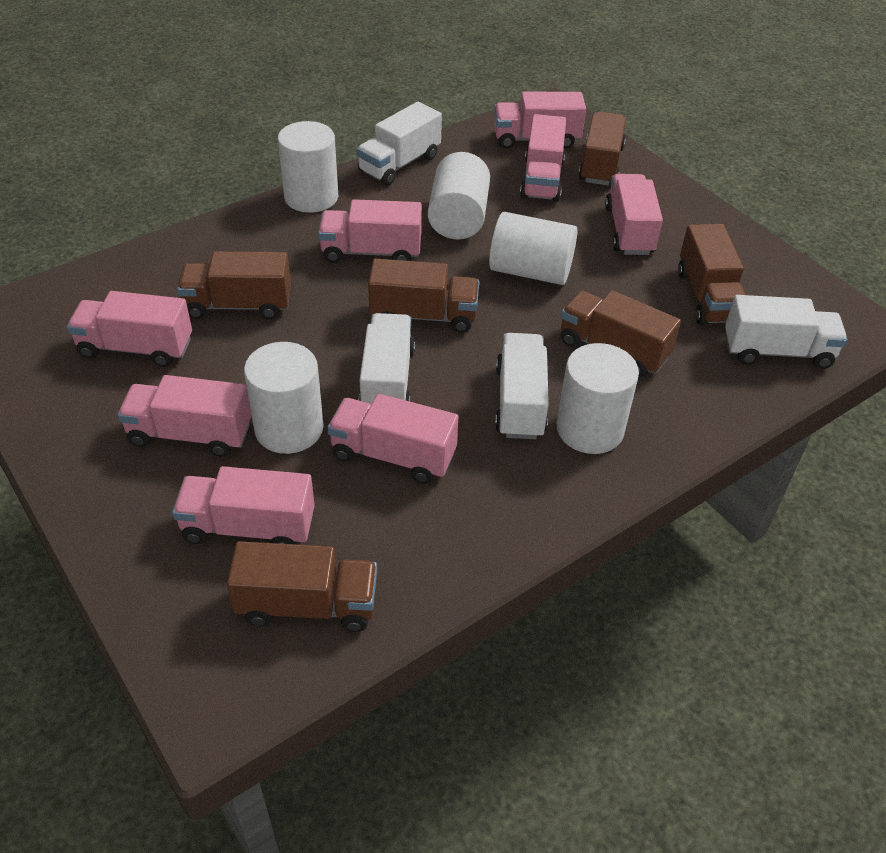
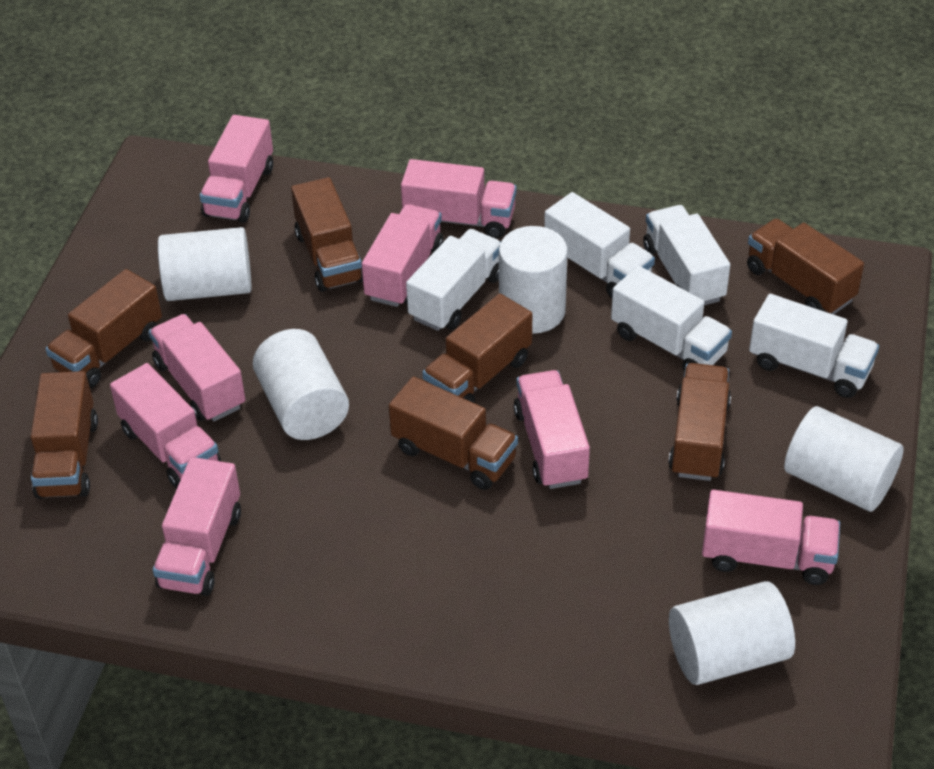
brown truck: [177,251,291,320] [227,541,377,632] [368,258,479,333] [561,290,681,377] [578,111,626,185] [678,224,746,325] = 6 -> [31,371,98,499] [45,269,162,388] [291,177,363,292] [389,376,518,490] [422,293,532,403] [668,363,731,481] [747,219,864,315] = 7
white truck: [356,102,442,185] [359,313,415,404] [495,333,549,439] [725,295,847,369] = 4 -> [406,229,501,331] [544,192,655,298] [611,266,732,372] [643,205,730,305] [749,294,879,398] = 5

